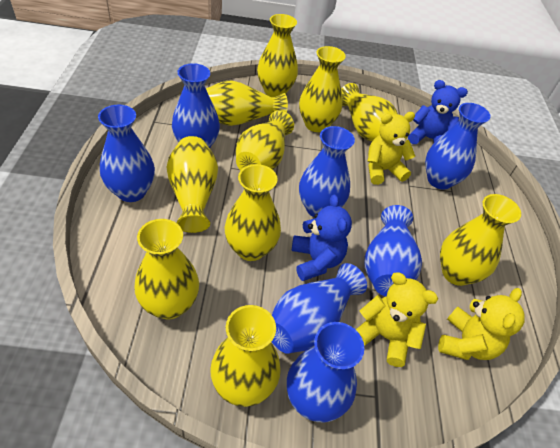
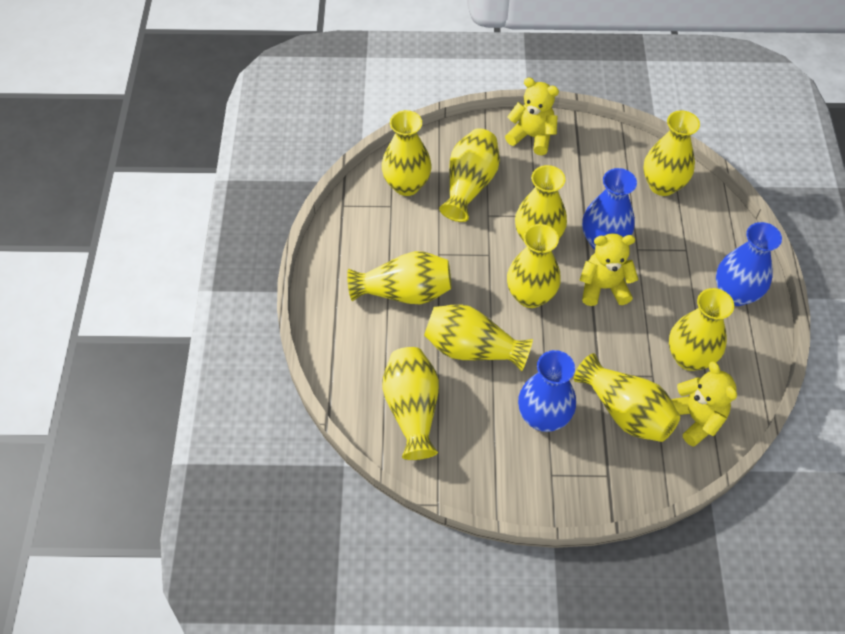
blue teddy bear: [292,195,352,281] [408,80,468,144] = 2 -> none = 0
blue vase: [98,105,155,202] [172,63,220,148] [272,263,367,354] [287,322,364,422] [299,126,355,218] [364,205,422,296] [425,103,491,190] = 7 -> [518,350,576,432] [582,168,637,250] [716,222,782,306] = 3

